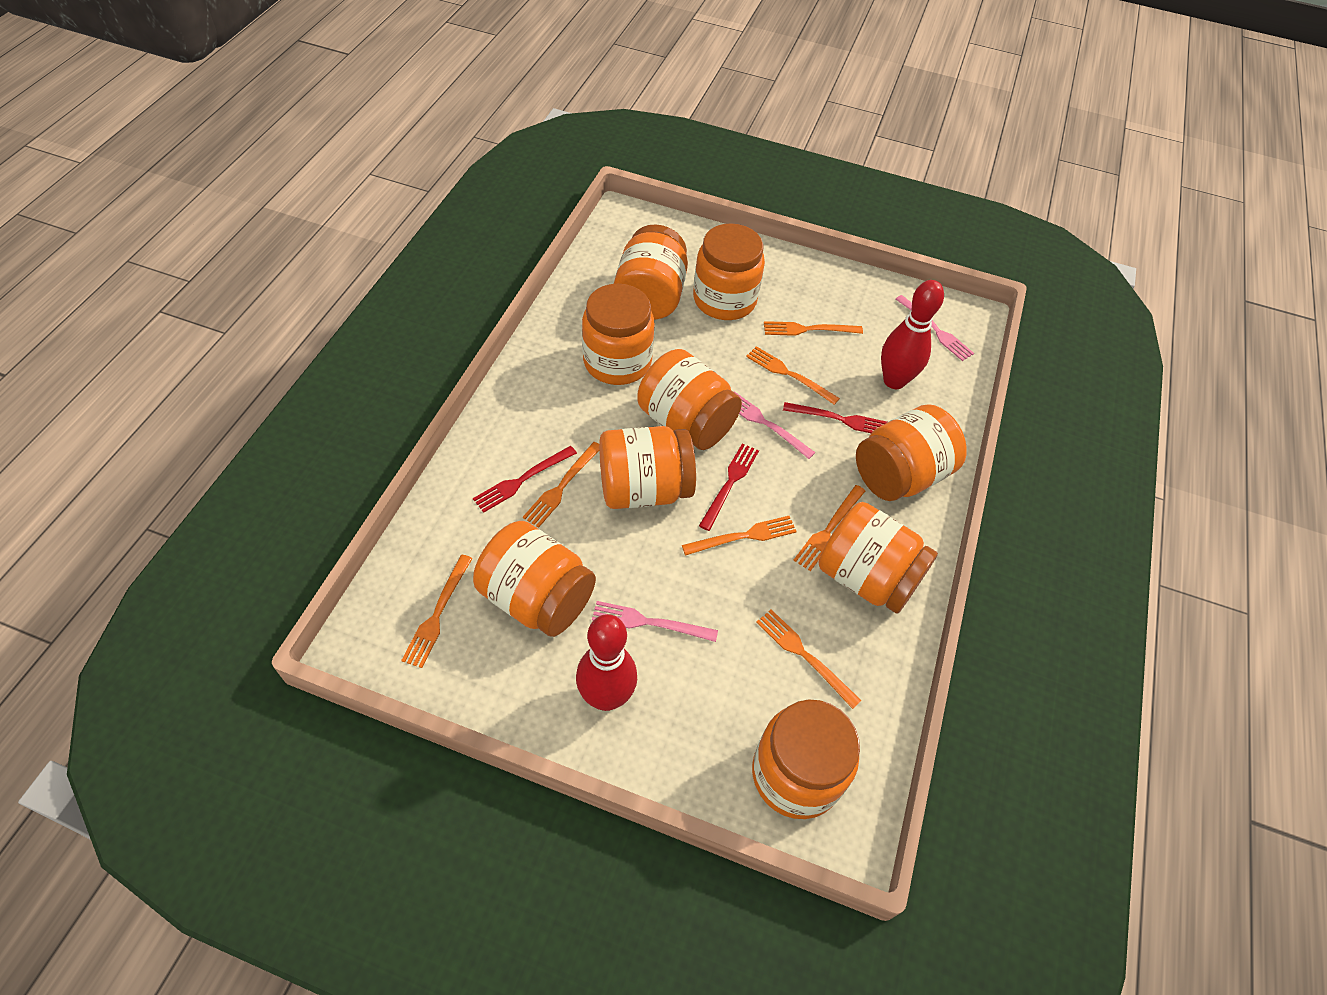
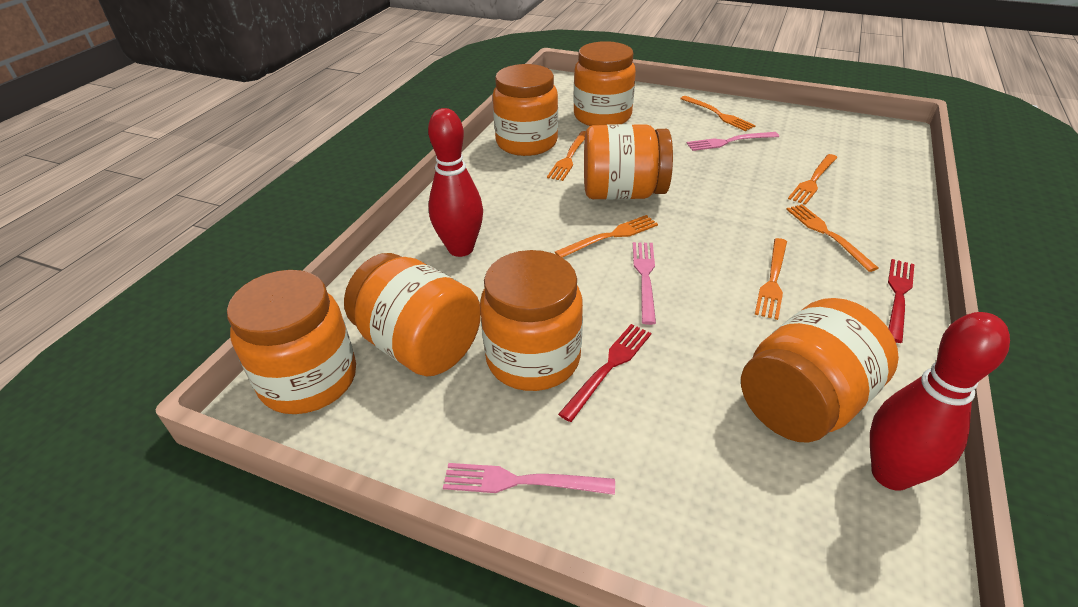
orange fork: [401,555,473,668] [523,442,599,528] [682,516,797,556] [746,346,840,405] [756,609,862,709] [764,321,863,336] [793,485,865,571] = 7 -> [547,131,586,181] [555,215,658,258] [680,96,756,131] [755,238,787,320] [786,204,878,272] [788,154,838,205] = 6
orange jar: [473,521,596,637] [582,284,655,385] [599,426,696,509] [614,225,688,320] [637,349,742,450] [693,223,765,320] [752,700,860,819] [818,502,938,614] [856,404,967,501] = 9 -> [227,270,356,414] [344,253,481,376] [480,250,583,391] [493,64,558,156] [573,41,636,126] [584,124,673,200] [741,298,899,443] = 7
red fork: [473,446,577,513] [699,443,759,531] [783,402,887,433] = 3 -> [558,324,651,422] [888,259,914,343] = 2

